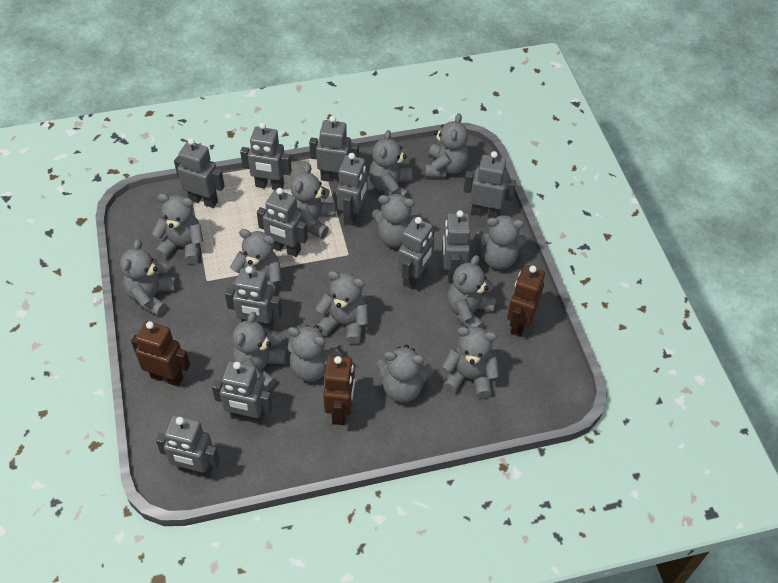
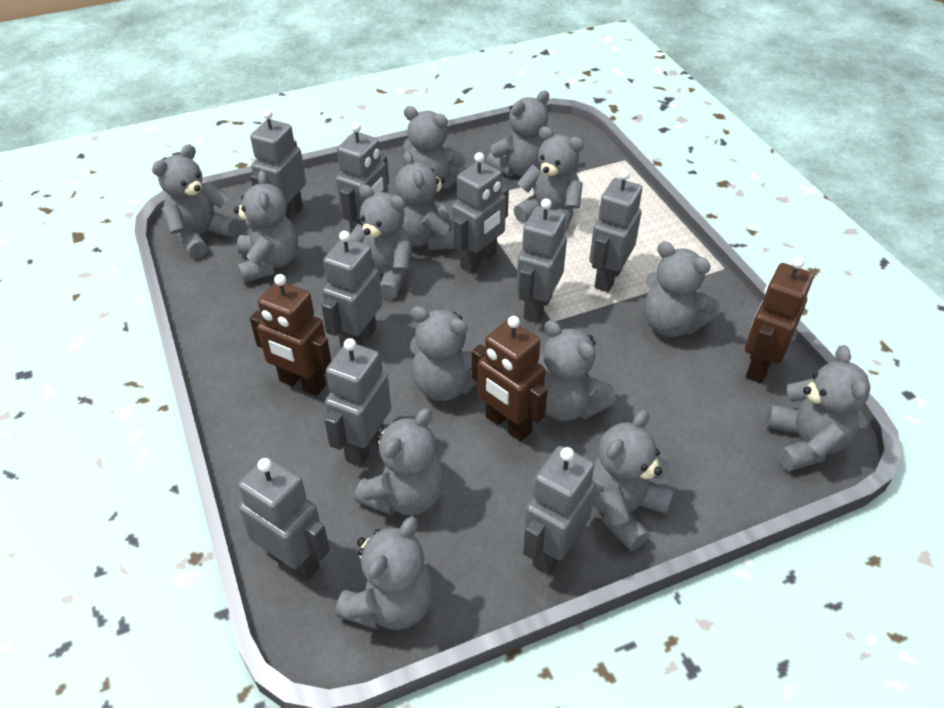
grey robot: [156,415,220,478] [174,138,224,208] [212,361,272,424] [225,266,282,332] [240,123,292,190] [257,188,308,257] [309,116,359,183] [337,153,367,226] [398,217,435,289] [443,210,471,282] [463,151,516,218] = 11 -> [238,457,330,582] [250,109,306,221] [321,231,382,348] [324,338,391,467] [336,122,389,232] [452,152,509,273] [516,198,567,323] [523,446,596,575] [589,170,642,292] = 9

